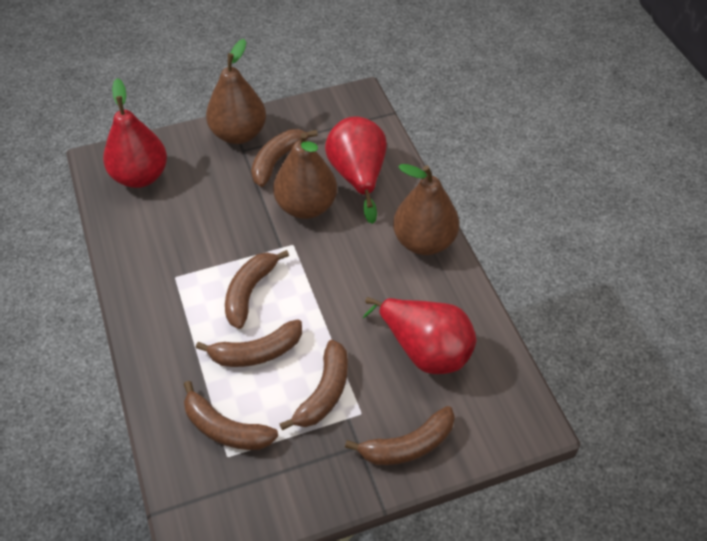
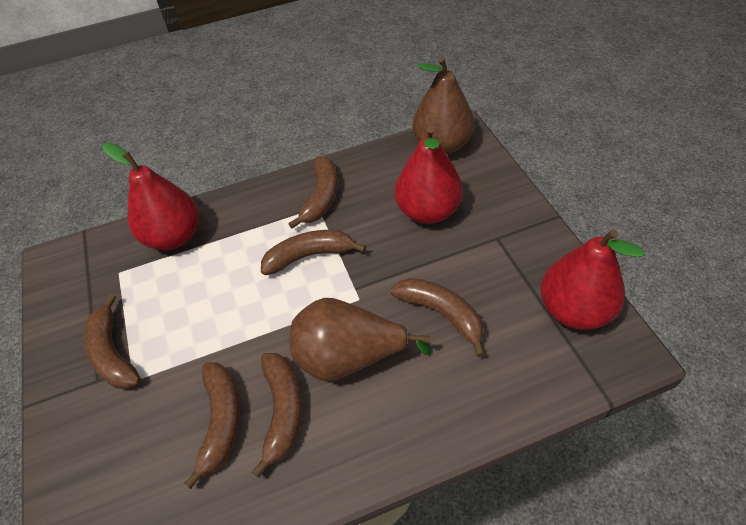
brown pear: [206,39,266,144] [273,132,337,219] [393,164,459,255] = 3 -> [289,298,431,381] [412,57,474,154] = 2

